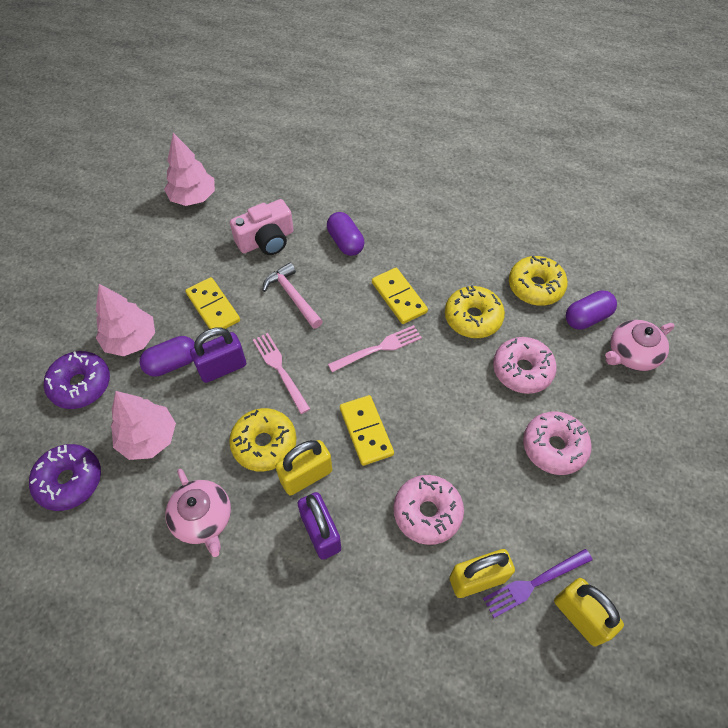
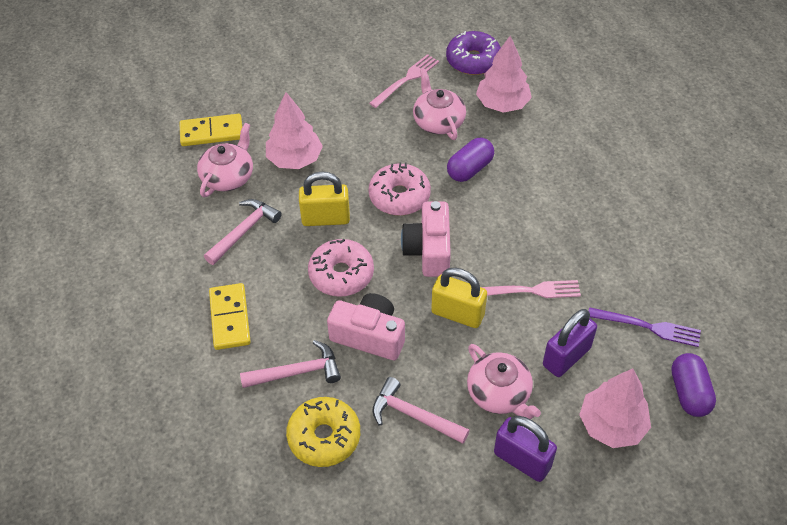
pink camera: [230,199,294,255] = 1 -> [327,293,405,360] [401,201,451,277] = 2
pink donut: [393,475,464,545] [493,337,557,394] [523,412,592,475] = 3 -> [308,238,374,297] [368,163,431,216] = 2
pink hammer: [262,262,323,329] = 1 -> [204,199,282,265] [240,340,341,388] [372,377,470,444] = 3
pink teapot: [165,469,231,557] [605,320,675,371] = 2 -> [197,123,253,197] [413,69,466,140] [467,344,541,419] = 3
purple capsule: [140,336,195,377] [327,212,364,256] [566,290,617,330] = 3 -> [447,138,494,182] [671,353,716,417] = 2
purple donut: [29,444,101,511] [44,351,110,409] = 2 -> [446,31,501,75] = 1
yellow domino: [185,277,240,329] [340,395,394,466] [372,268,428,324] = 3 -> [179,114,242,146] [209,283,251,350] = 2
yellow donut: [229,408,297,472] [445,285,505,338] [509,255,568,306] = 3 -> [286,397,360,467] = 1
yellow padlock: [275,440,332,495] [449,549,515,598] [554,578,624,647] = 3 -> [299,171,350,226] [431,268,487,328] = 2

